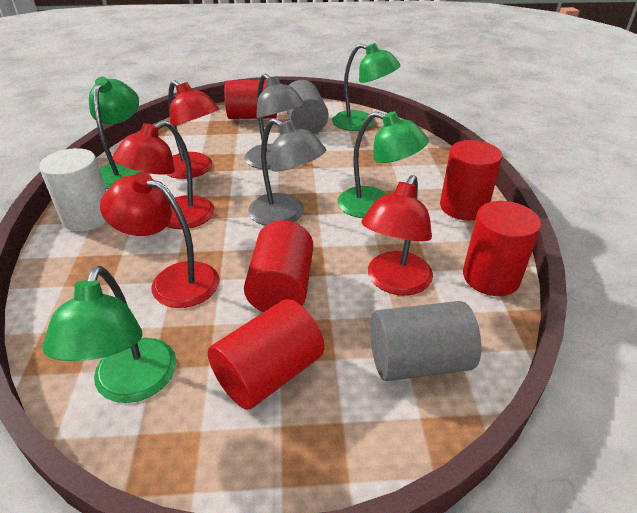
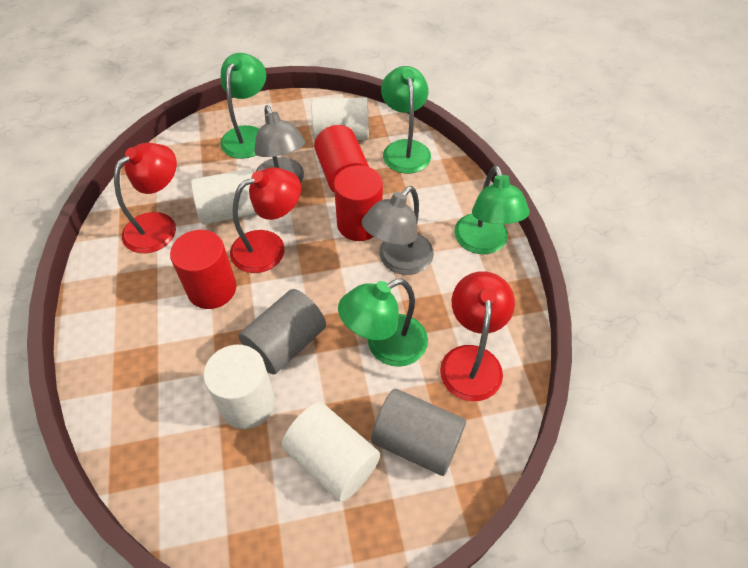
red cylinder: [208,299,324,410] [224,80,277,119] [244,220,313,312] [440,140,502,221] [463,201,541,296] = 5 -> [170,230,236,309] [314,125,369,193] [334,165,383,241] = 3
red lamp: [100,172,220,308] [112,120,214,229] [166,80,219,179] [361,175,433,296] = 4 -> [114,143,177,253] [230,168,301,273] [440,271,515,401] = 3
white cylinder: [39,148,106,231] = 1 -> [191,168,257,225] [204,344,275,429] [282,402,380,502] [312,97,369,141] = 4

